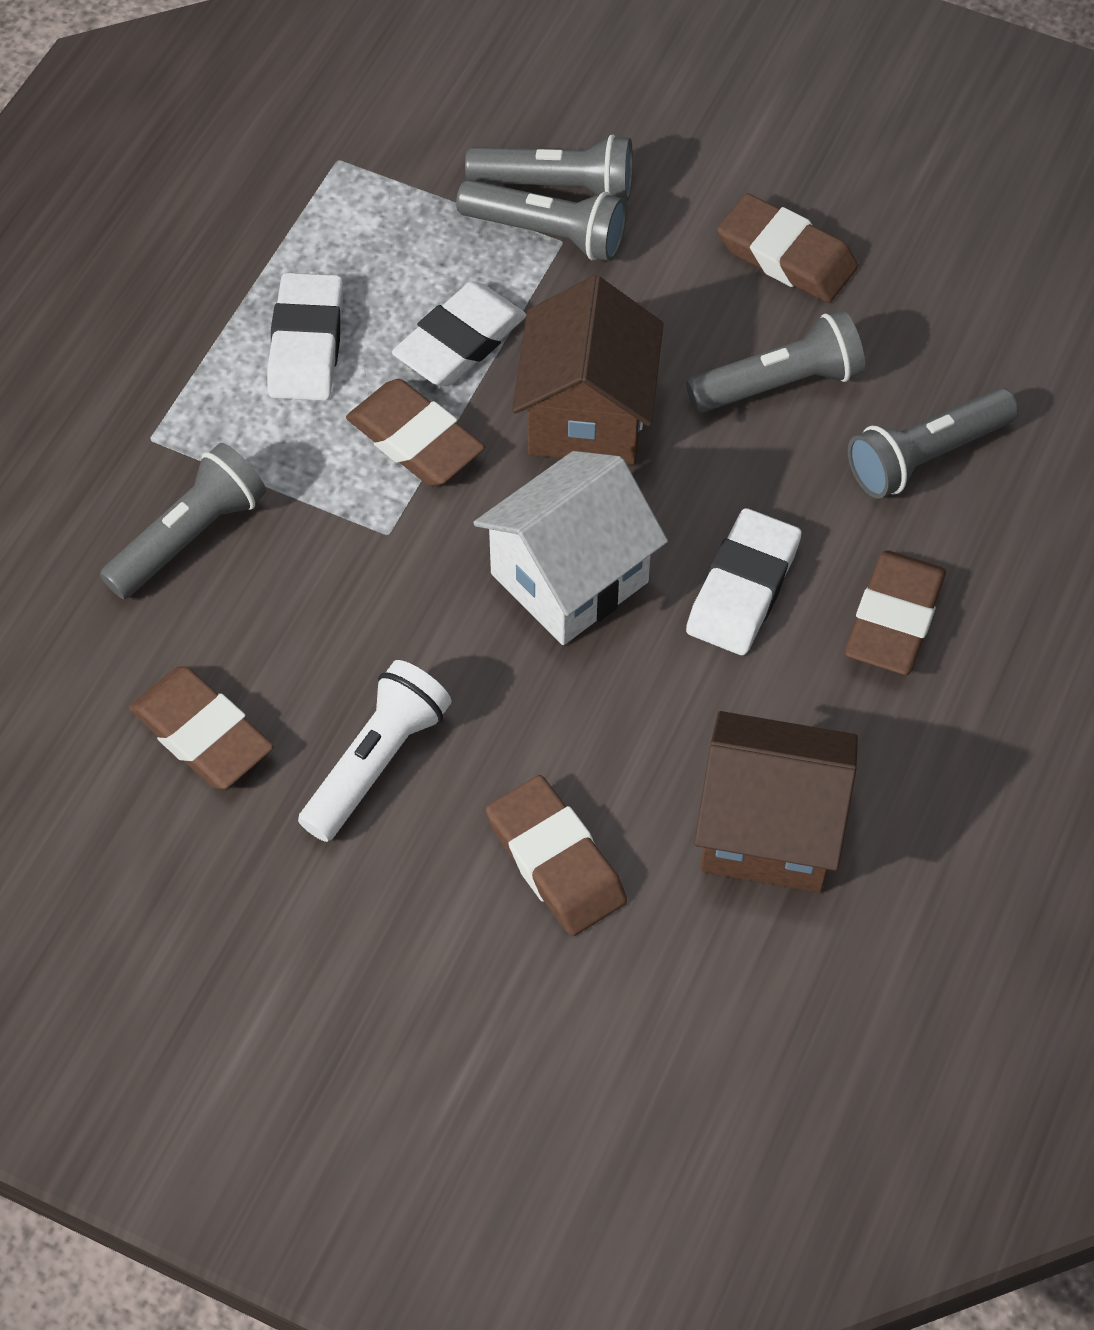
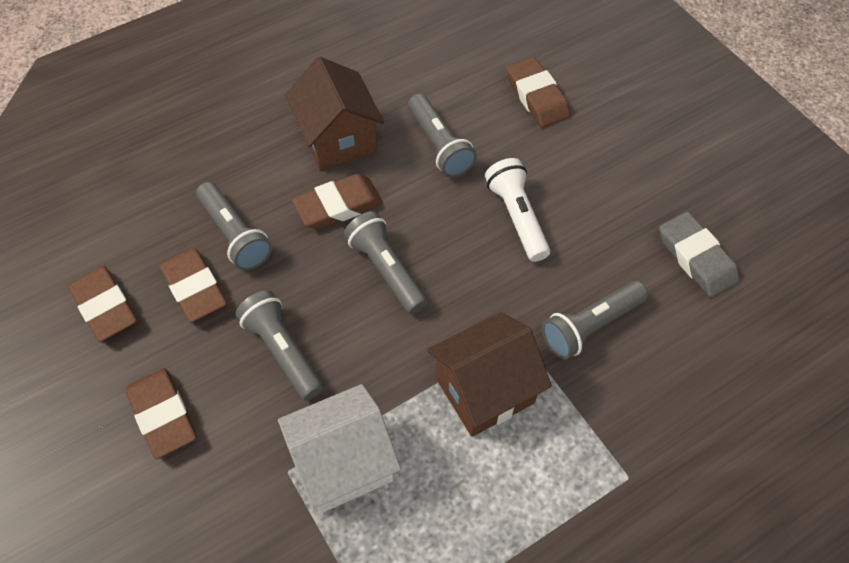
grey eraser: none = 0 -> [660,212,739,297] = 1
white eraser: [267,273,343,401] [392,281,526,387] [686,508,802,655] = 3 -> none = 0

